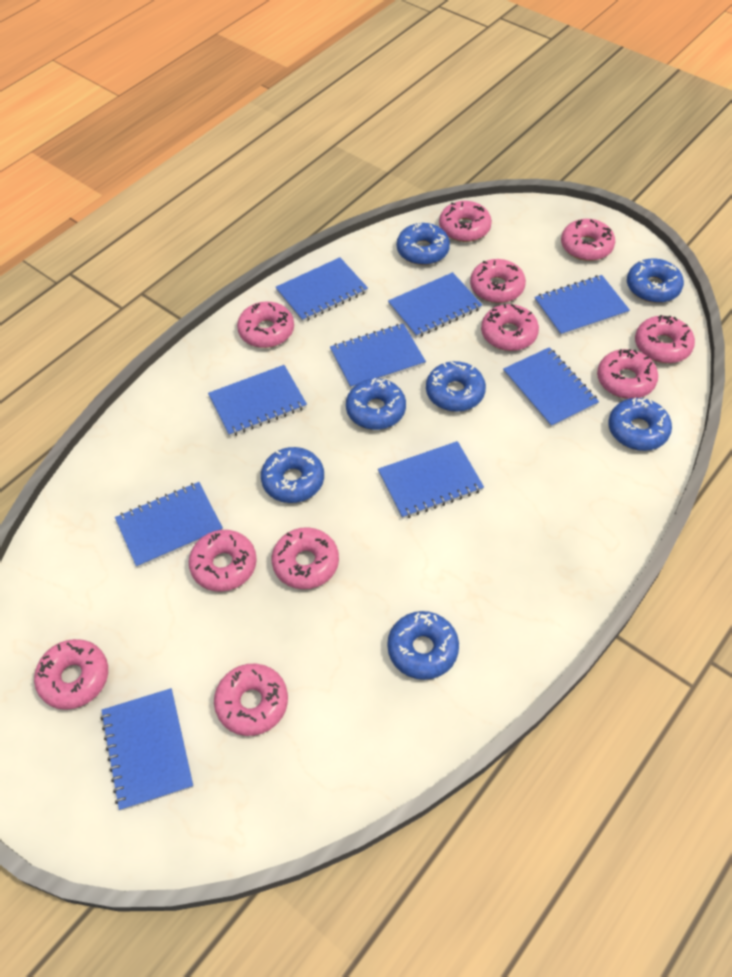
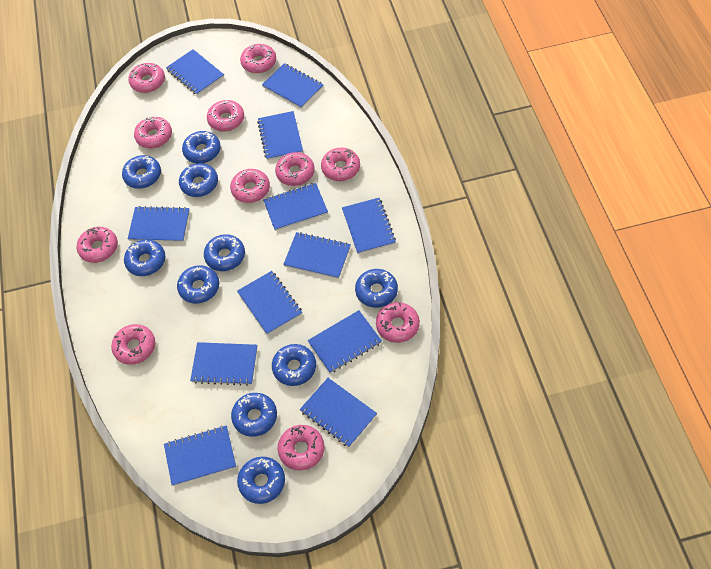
blue donut: [261,447,324,503] [346,378,406,430] [387,611,459,680] [397,223,450,265] [426,361,486,412] [608,398,672,451] [627,258,684,303] = 7 -> [122,155,161,189] [124,240,165,276] [177,265,219,303] [179,163,218,197] [182,131,221,163] [204,234,245,271] [231,393,277,437] [237,457,285,504] [272,344,316,386] [355,269,398,308] = 10
blue notebook: [100,688,194,811] [115,482,223,568] [208,365,307,437] [275,257,368,322] [330,323,426,389] [378,441,484,519] [388,272,482,338] [503,347,599,428] [534,275,630,337] = 9 -> [128,206,190,242] [164,426,236,486] [166,49,224,95] [190,342,257,386] [237,271,302,335] [257,111,303,160] [262,63,323,109] [263,183,328,231] [283,232,351,279] [300,378,377,447] [308,310,382,373] [342,198,396,254] = 12

